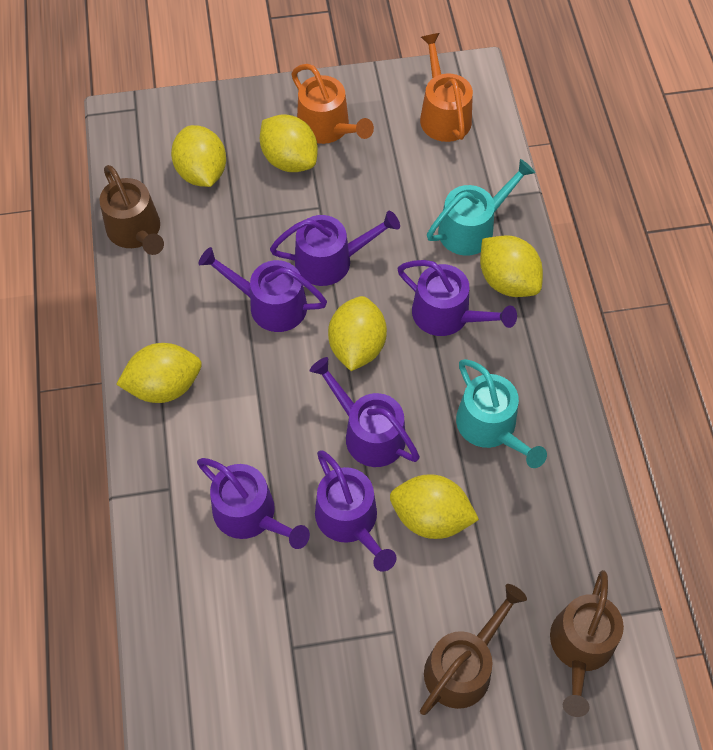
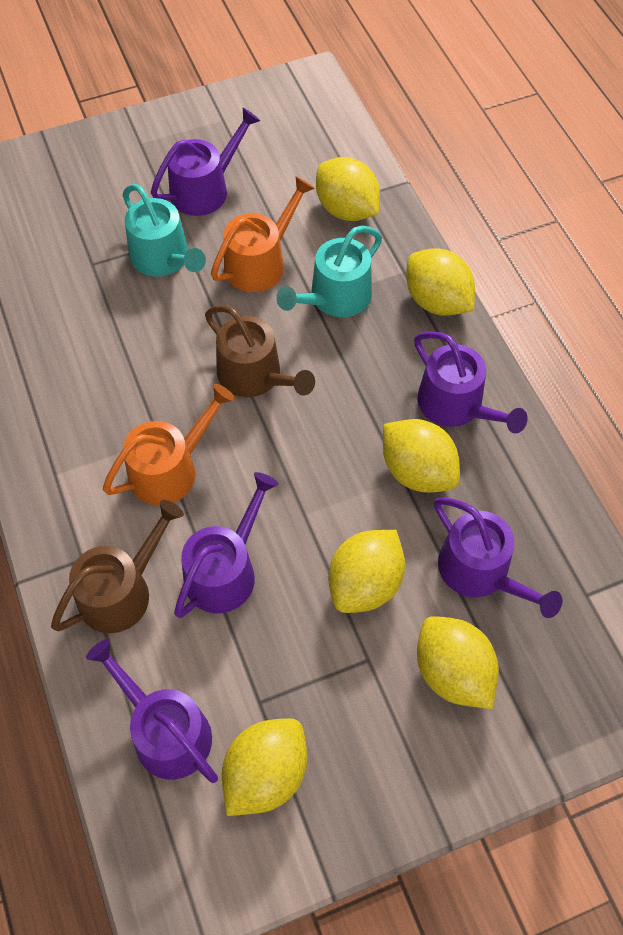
brown watering can: [99,165,164,255] [420,584,527,715] [550,570,624,717] = 3 -> [51,500,184,633] [205,305,315,397] = 2
purple watering can: [197,458,310,549] [198,247,327,332] [270,211,400,286] [310,357,420,467] [315,451,397,572] [398,260,517,336] = 6 -> [86,639,218,783] [151,108,261,216] [174,472,279,618] [414,331,527,434] [434,497,562,618] = 5

